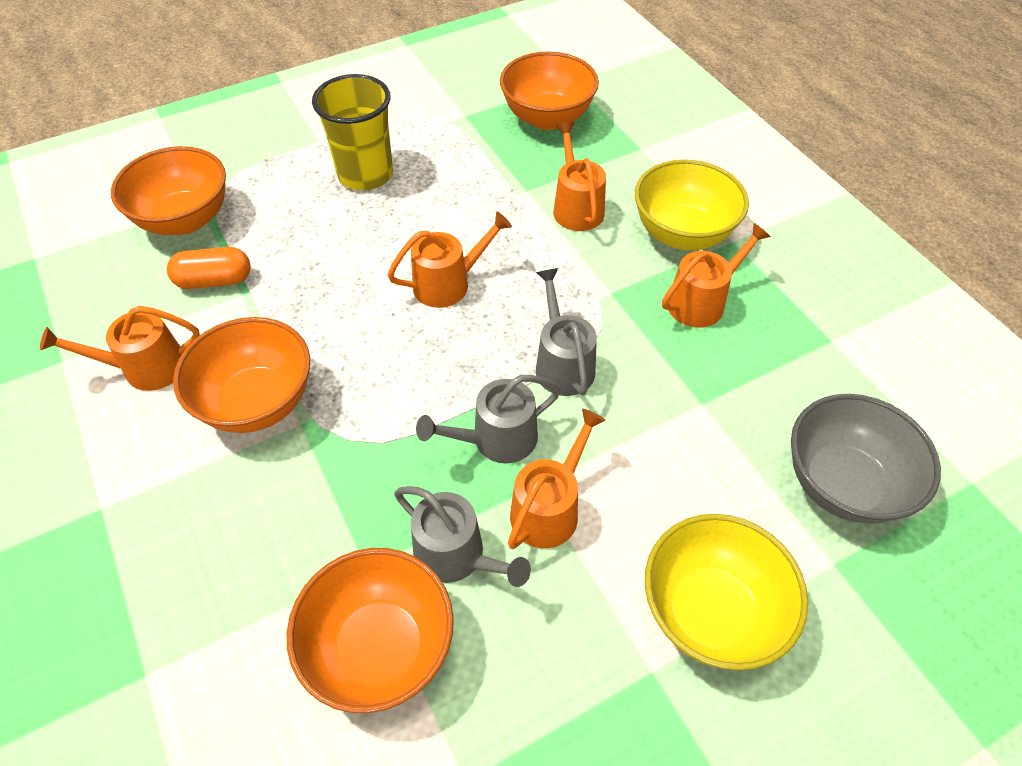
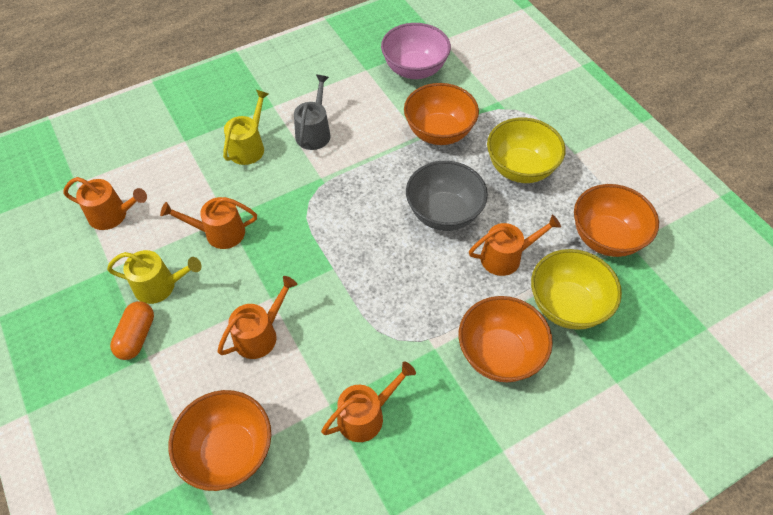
grey watering can: [394,486,531,587] [416,375,560,463] [536,268,597,396] = 3 -> [294,75,331,150] = 1
pink bowl: none = 0 -> [381,23,451,79] = 1
yellow cup: [312,74,393,190] = 1 -> none = 0
yellow watering can: none = 0 -> [107,250,202,304] [223,90,269,165] = 2

